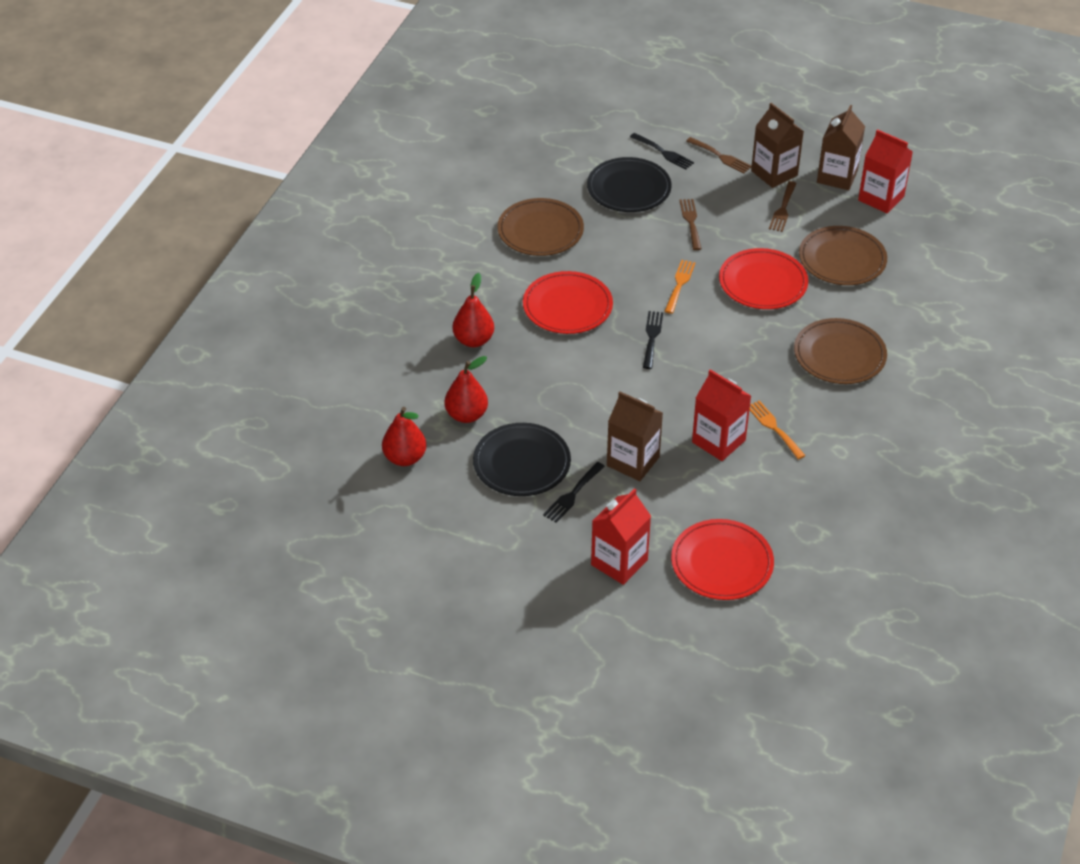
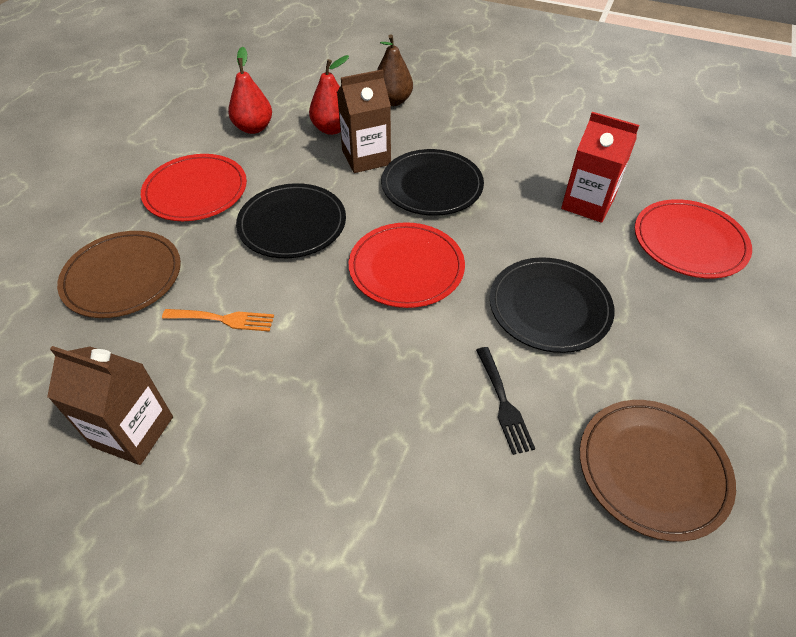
black fork: [543,462,605,523] [630,133,694,170] [643,311,663,369] = 3 -> [476,347,535,455] = 1
black plate: [473,423,571,496] [587,157,672,212] = 2 -> [236,183,346,258] [381,149,484,216] [490,257,615,353] = 3
brown carton: [607,392,663,481] [751,103,804,188] [817,105,865,190] = 3 -> [47,346,173,465] [337,69,391,173] = 2
brown fork: [679,199,701,250] [686,137,752,174] [769,181,797,232] = 3 -> none = 0
brown pear: none = 0 -> [377,34,413,106] = 1
brown plate: [497,198,584,256] [794,318,887,384] [799,226,887,285] = 3 -> [57,231,181,318] [580,400,736,542] = 2
orange fork: [665,260,696,314] [749,400,806,459] = 2 -> [162,309,274,332] = 1
red carton: [591,488,651,585] [692,369,751,461] [858,129,913,214] = 3 -> [561,112,639,223] = 1
red pear: [382,407,426,466] [445,356,488,423] [453,273,494,347] = 3 -> [228,47,272,134] [309,55,349,135] = 2

